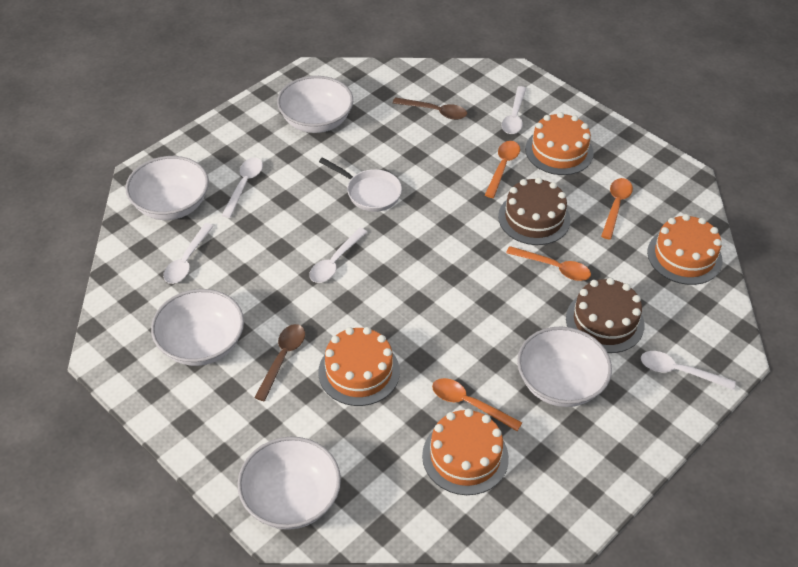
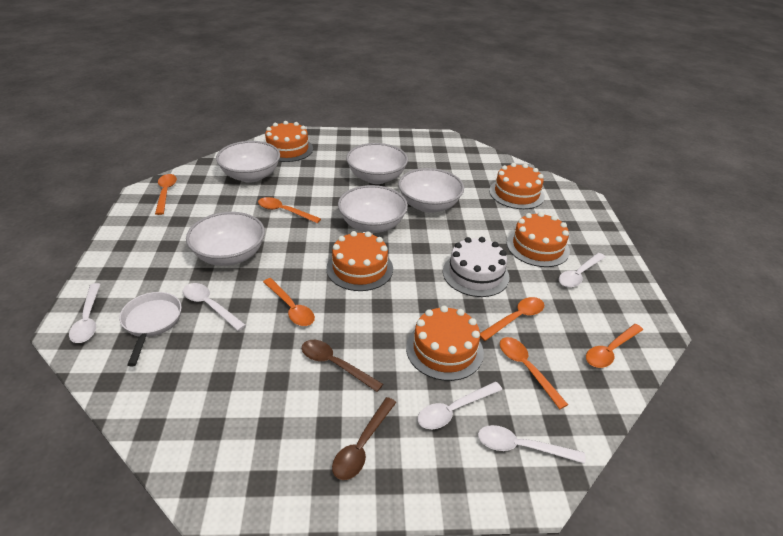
brown cake: [498,177,571,245] [566,278,645,353] = 2 -> none = 0
orange cake: [318,327,400,406] [422,409,509,495] [525,112,594,175] [647,214,722,285] = 4 -> [265,121,313,162] [326,231,393,291] [406,306,484,381] [489,163,545,209] [507,212,570,267] = 5
orange spoon: [432,378,522,431] [485,141,520,198] [506,246,591,281] [601,178,633,239] = 4 -> [155,174,177,215] [258,197,321,223] [263,278,315,326] [480,297,544,341] [500,337,568,409] [586,324,643,368] = 6
white cake: none = 0 -> [443,237,510,297] = 1

